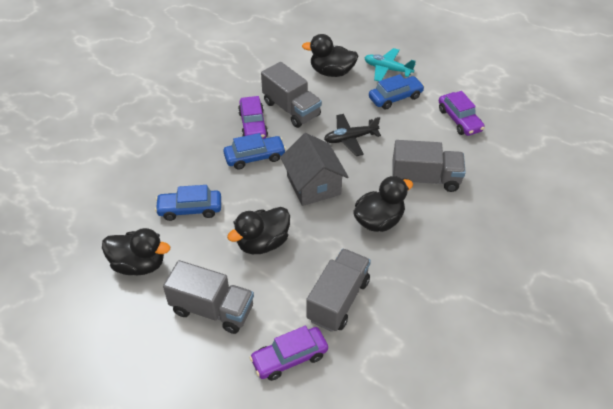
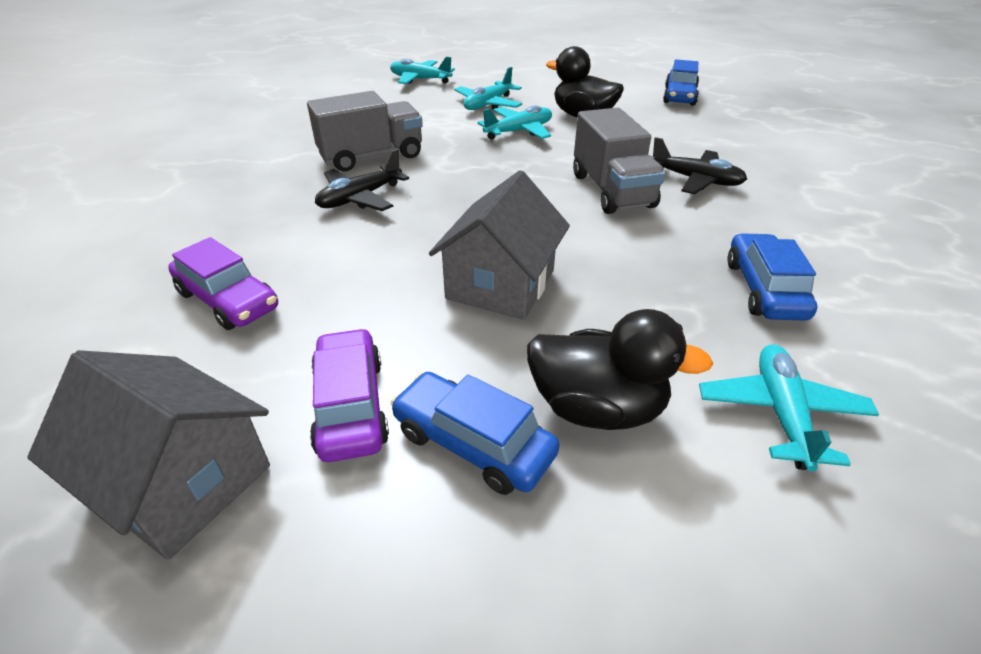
black duck: [102,228,170,275] [227,207,290,254] [302,34,358,77] [353,176,413,232] = 4 -> [527,309,713,430] [546,46,624,118] = 2
black plane: [324,114,381,156] = 1 -> [315,149,409,211] [651,137,747,194] = 2
grey house: [280,133,348,206] = 1 -> [27,350,270,560] [429,170,570,320] = 2
grey truck: [163,260,254,334] [261,62,322,128] [306,248,371,332] [392,140,466,192] = 4 -> [307,91,423,171] [573,108,666,214] = 2
purple car: [238,96,268,139] [249,326,328,381] [439,91,485,136] = 3 -> [168,237,278,330] [310,328,389,462] = 2
turquoise plane: [364,48,416,82] = 1 -> [390,57,455,84] [455,67,522,110] [478,106,552,140] [699,344,879,471] = 4

